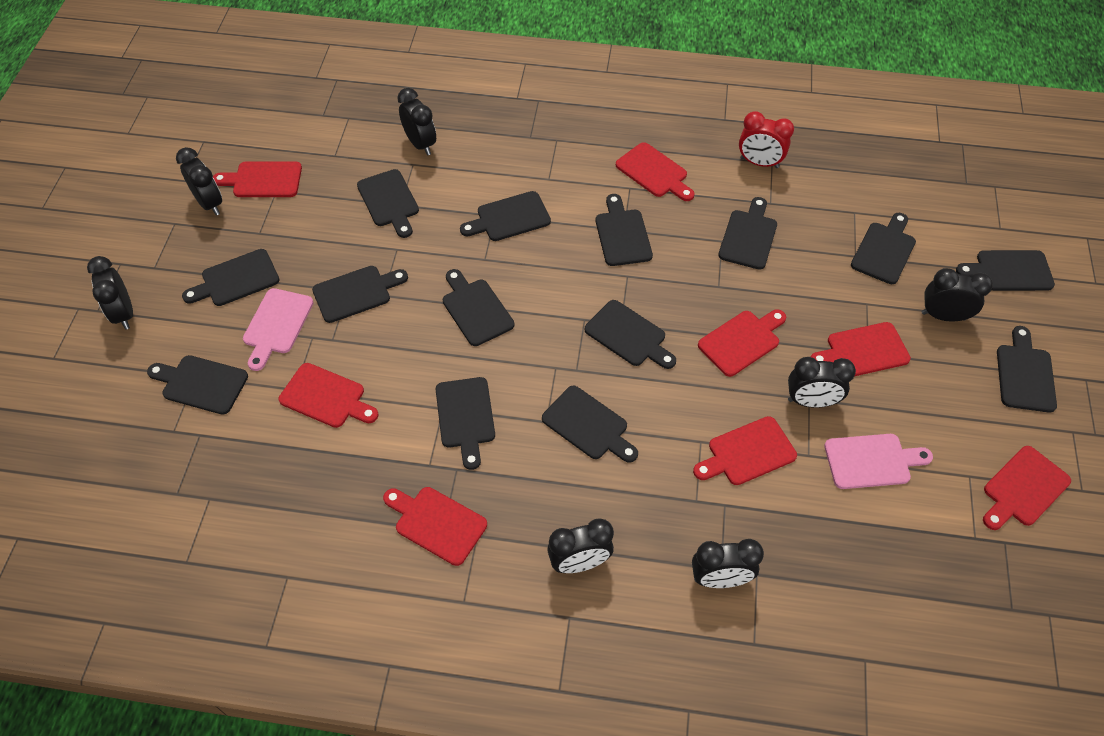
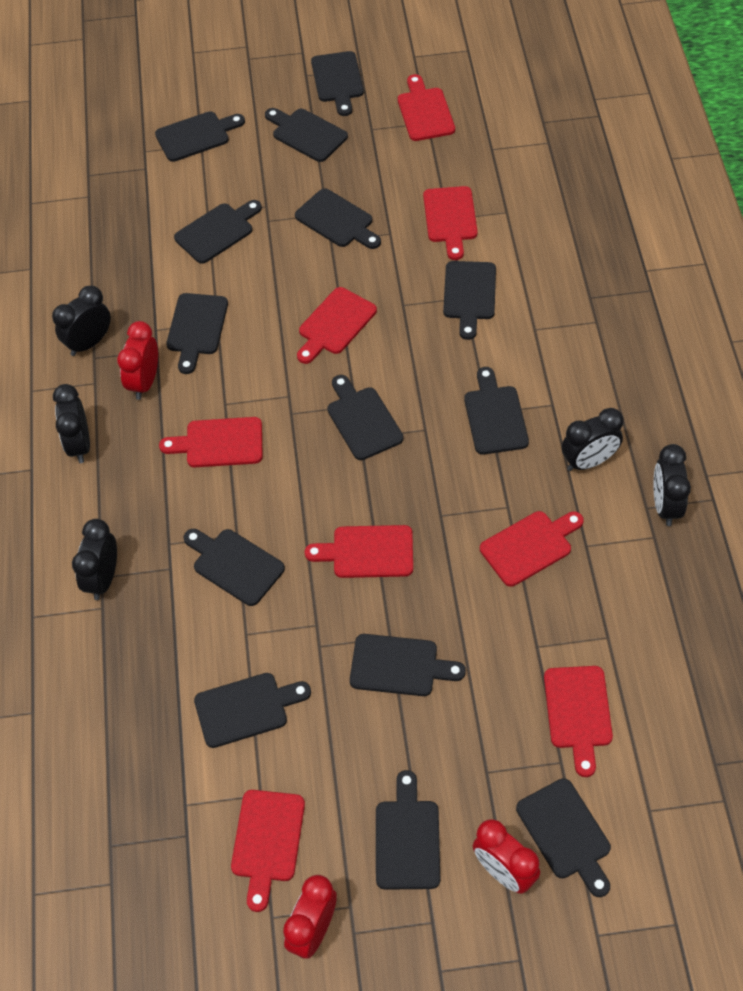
black clock: [87,256,133,329] [176,147,222,216] [397,88,436,155] [547,518,614,573] [692,539,764,588] [788,357,856,408] [922,268,993,321] = 7 -> [52,286,111,356] [53,384,90,463] [72,519,117,600] [562,408,624,471] [654,444,691,526] = 5
pink cutting board: [243,288,314,371] [824,434,933,489] = 2 -> none = 0
red clock: [739,111,794,168] = 1 -> [117,321,158,400] [283,875,337,959] [473,819,540,894] = 3

